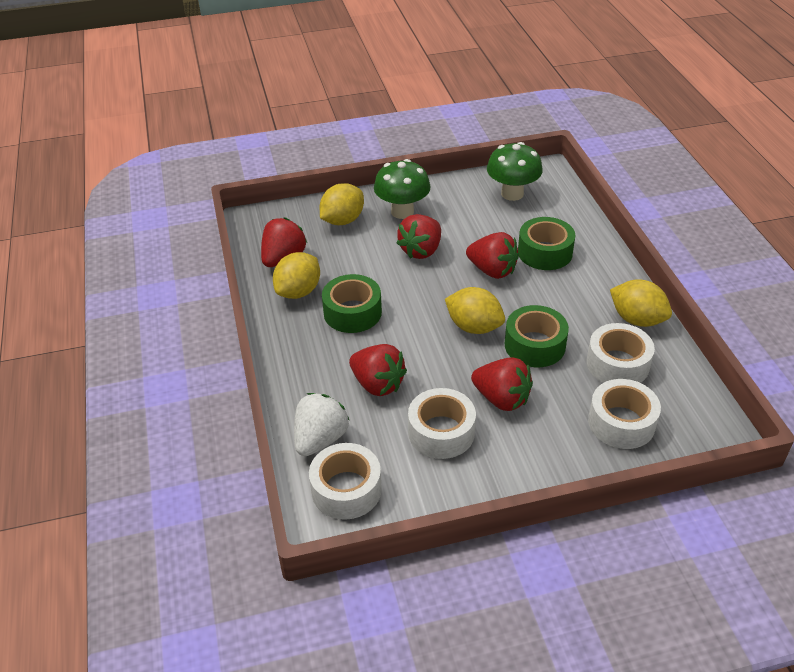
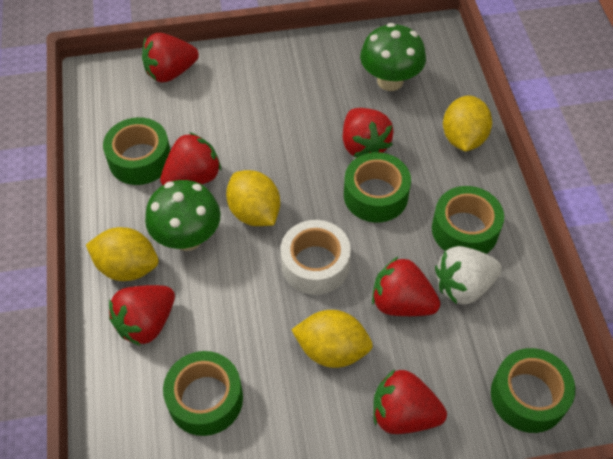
green tape: [322,274,382,333] [505,305,569,367] [518,217,575,270] = 3 -> [103,117,171,185] [163,351,243,436] [344,152,411,223] [432,186,504,254] [491,348,575,433] = 5
red strawberry: [261,217,307,267] [349,344,407,396] [397,214,441,259] [466,232,519,279] [471,357,533,411] = 5 -> [109,285,175,346] [142,33,199,83] [160,132,221,186] [343,108,394,158] [372,256,440,316] [373,369,447,434] = 6
white tape: [309,443,382,520] [408,388,476,459] [587,323,655,383] [588,379,661,449] = 4 -> [281,220,351,295] = 1

